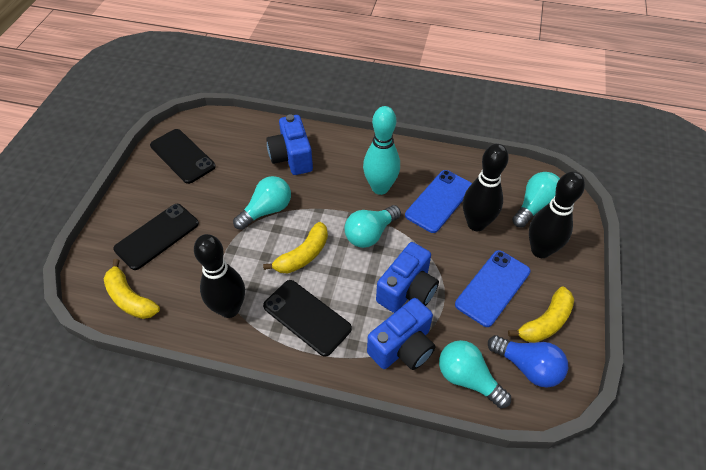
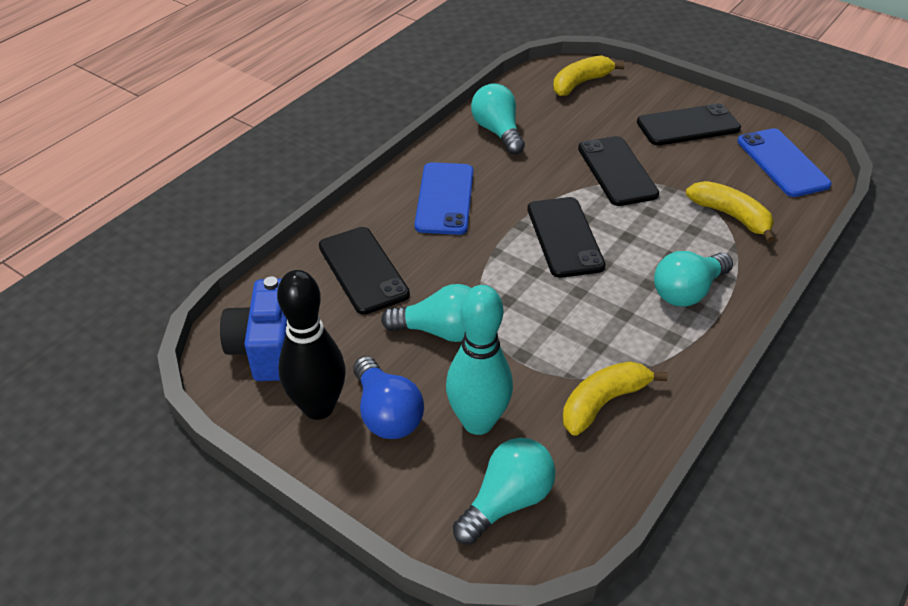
black bowling pin: [194,234,245,318] [463,144,509,231] [529,172,585,258] = 3 -> [277,270,346,420] = 1
black phone: [113,204,199,270] [150,129,216,184] [263,280,352,357] = 3 -> [319,227,410,315] [527,197,606,278] [578,136,659,206] [637,103,741,146] = 4
blue camera: [266,114,313,175] [367,298,436,370] [376,242,439,313] = 3 -> [220,276,287,381] = 1

